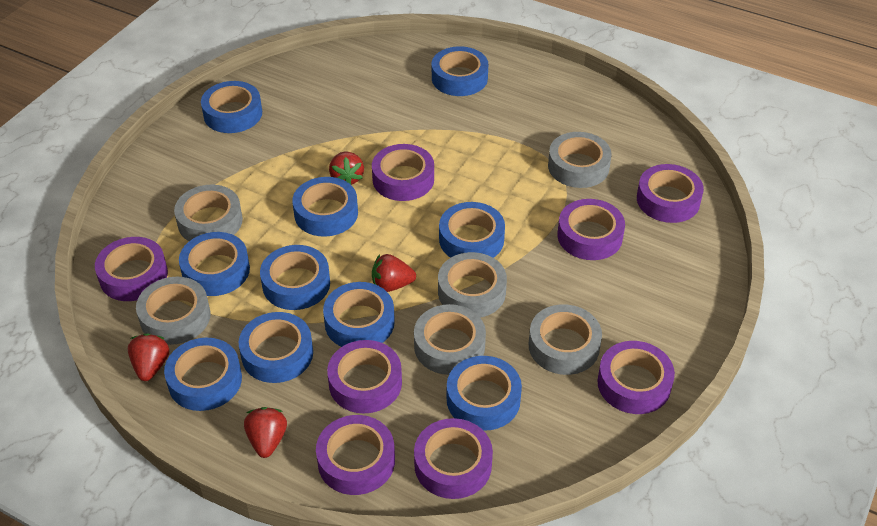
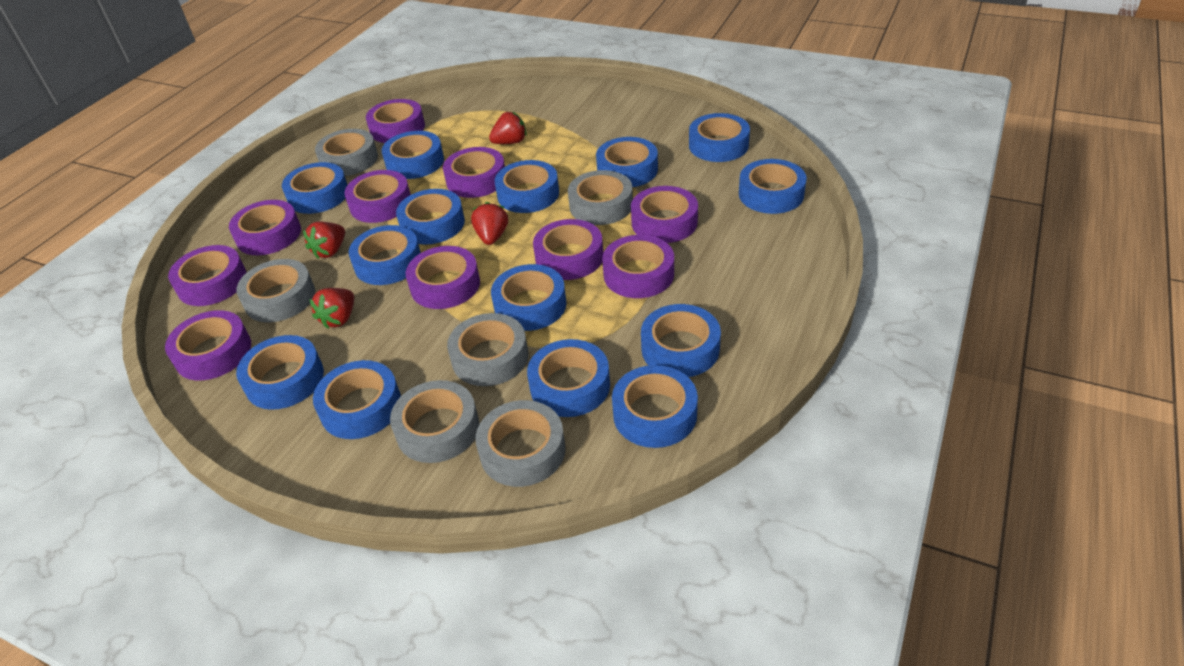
blue tape: [164,338,242,411] [179,232,250,296] [201,81,262,133] [239,312,313,383] [260,245,330,310] [292,177,358,237] [323,282,395,347] [432,46,488,96] [439,202,505,258] [447,356,522,431] = 10 -> [236,335,324,410] [282,162,347,214] [313,360,401,439] [349,225,421,285] [382,131,444,179] [396,189,465,244] [491,264,567,331] [495,160,559,213] [527,339,610,417] [596,137,658,187] [612,365,698,448] [641,304,721,377] [689,113,750,162] [739,159,807,214] = 14
purple tape: [95,237,168,301] [316,415,395,495] [327,340,402,413] [372,144,434,201] [414,418,493,499] [557,199,625,260] [597,341,675,414] [637,164,704,223] = 8 -> [165,310,251,380] [168,245,247,306] [229,200,301,255] [344,170,411,223] [366,99,425,143] [406,246,480,309] [443,147,505,198] [533,219,603,280] [602,235,674,298] [631,186,698,243] = 10

